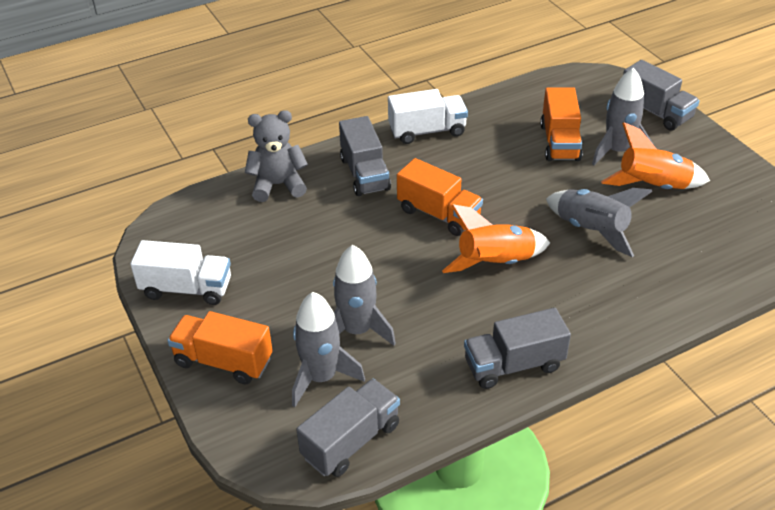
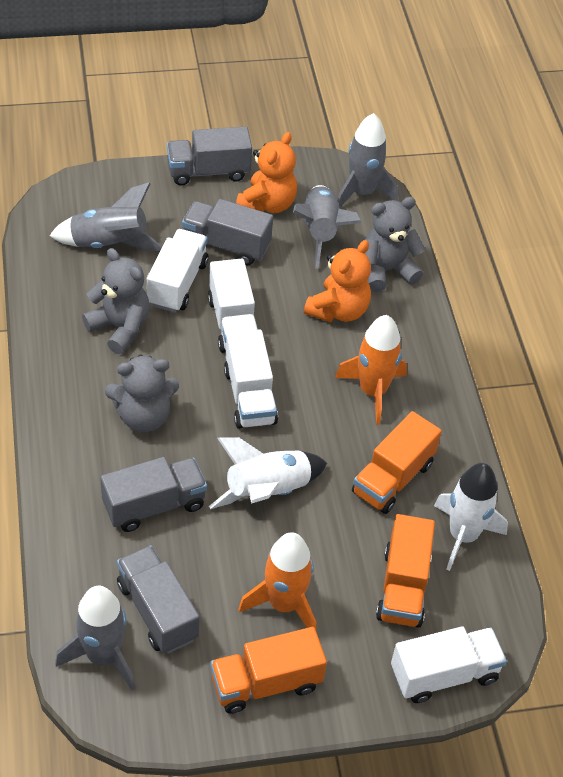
grey teddy bear: [245,110,308,202] = 1 -> [82,248,149,354] [105,355,179,432] [364,197,425,292] = 3
orange teddy bear: none = 0 -> [236,132,297,213] [304,240,371,322] = 2
white rocket: none = 0 -> [209,437,327,509] [434,463,508,571] = 2
white truck: [130,240,231,305] [388,89,468,144] = 2 -> [147,229,209,312] [208,258,258,353] [224,329,278,429] [391,626,507,703] = 4

